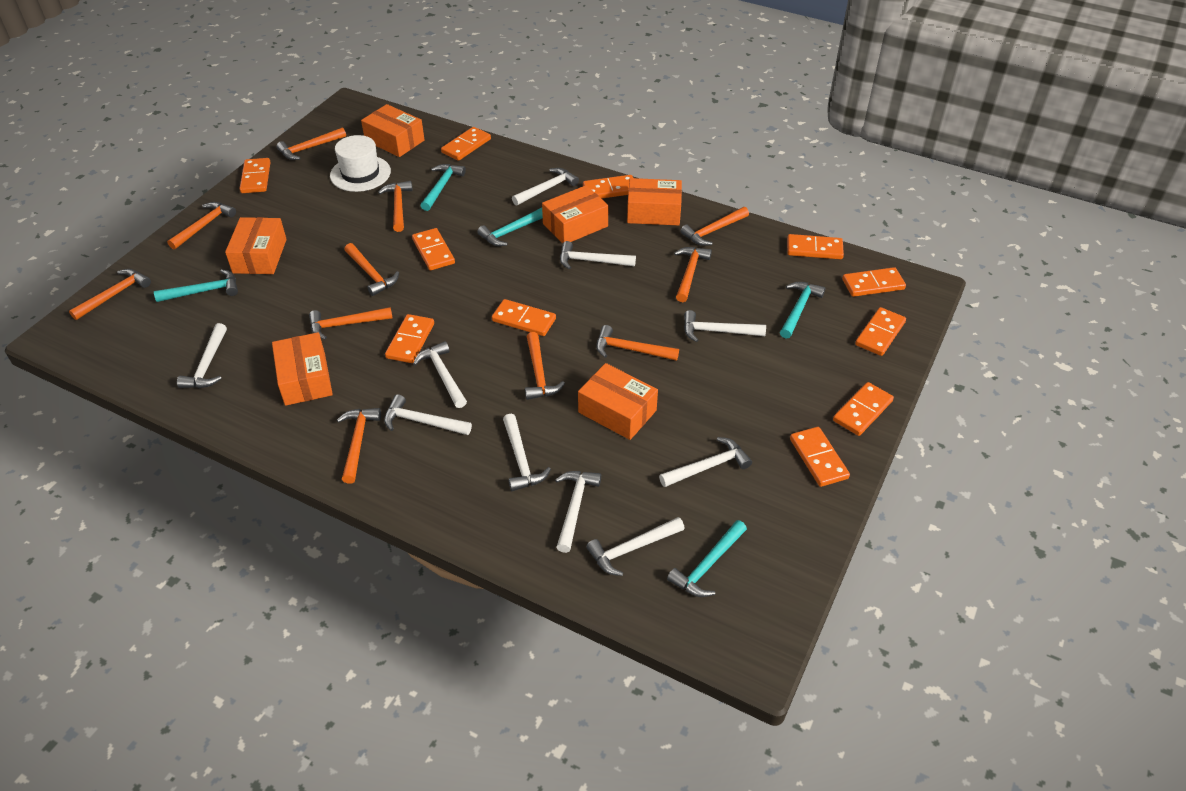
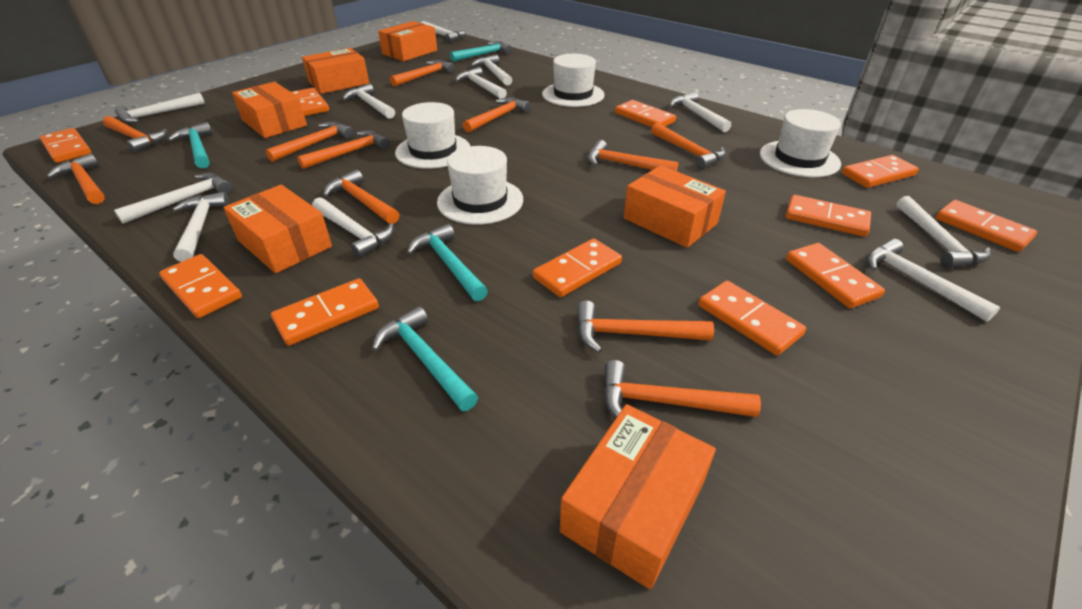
turquoise hammer: [154,269,238,302] [421,164,466,211] [477,208,543,246] [667,520,747,597] [780,282,825,339] = 5 -> [168,122,213,169] [372,306,478,411] [407,224,488,301] [450,41,512,62] = 4
white hammer: [177,323,227,388] [384,394,472,435] [413,341,467,408] [503,414,551,491] [512,168,579,206] [555,471,601,553] [560,241,636,269] [586,517,685,576] [659,437,752,487] [684,310,766,342] = 10 -> [114,173,232,224] [115,93,205,123] [172,192,229,262] [312,197,394,258] [342,83,395,119] [421,21,466,43] [455,67,507,99] [471,54,512,86] [669,92,731,132] [867,239,1000,322] [897,196,991,268] = 11
white hat: [330,135,391,192] = 1 -> [395,102,470,169] [437,146,523,225] [542,54,605,107] [760,109,841,177] = 4

